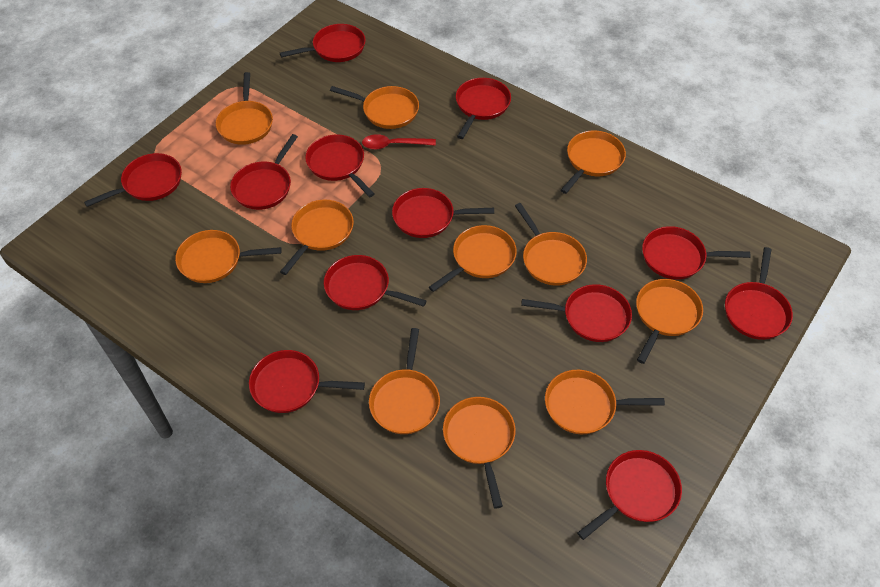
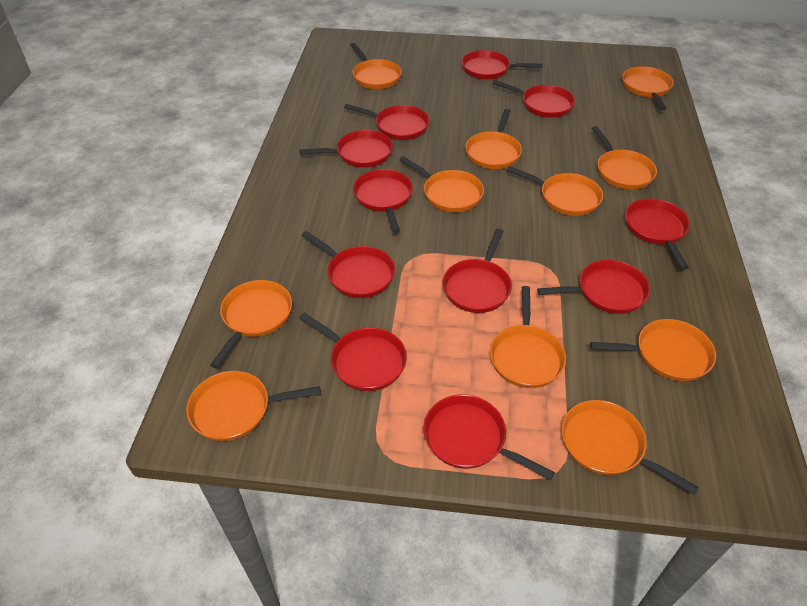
red pan: [84,153,182,207] [230,134,298,210] [249,350,365,413] [280,24,366,62] [305,135,375,197] [324,255,427,310] [392,188,494,238] [456,78,511,139] [521,284,632,342] [577,450,682,540] [642,226,751,279] [725,247,793,340] = 12 -> [299,130,393,168] [299,313,407,391] [302,231,395,298] [344,104,429,140] [353,169,413,233] [423,395,555,480] [443,229,512,313] [462,50,543,79] [492,80,575,118] [537,260,650,314] [625,199,690,270] = 11
red spoon: [362,134,436,150] = 1 -> none = 0

